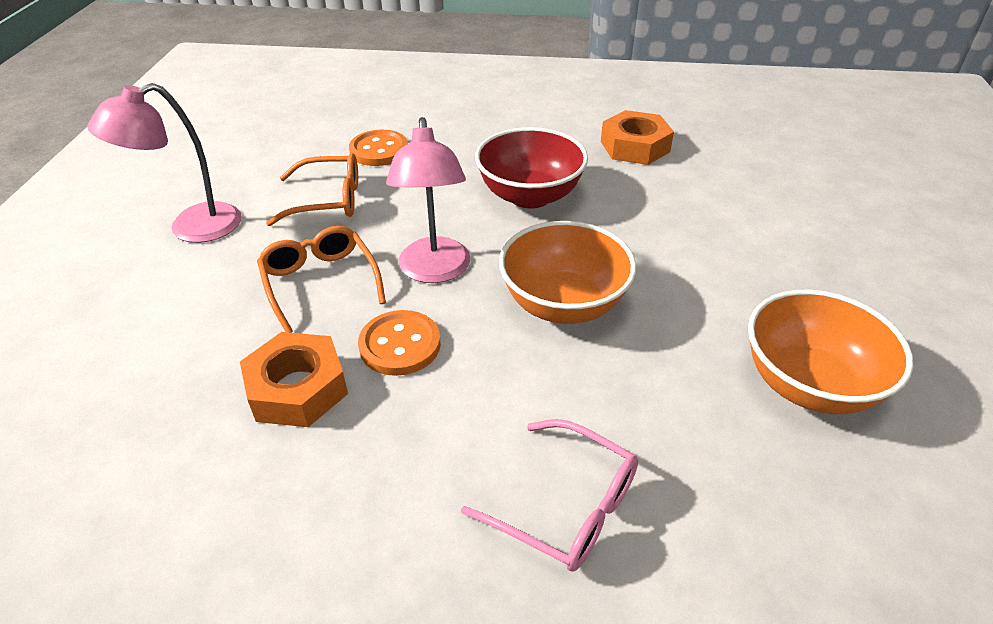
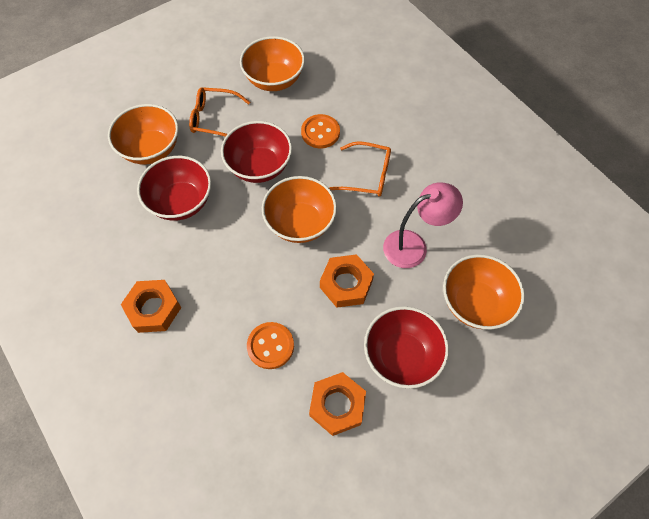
orange bowl: [499,221,636,324] [748,290,914,414] = 2 -> [108,104,178,165] [240,36,305,91] [262,176,337,243] [443,254,525,330] = 4
orange nut: [240,332,348,427] [601,110,674,165] = 2 -> [121,280,181,333] [309,372,366,436] [320,254,374,308] = 3
pink glasses: [461,419,638,572] = 1 -> none = 0
pink lamp: [87,83,242,243] [386,117,470,283] = 2 -> [383,183,463,268] = 1
red bowl: [475,127,588,209] = 1 -> [137,156,211,221] [221,121,292,183] [364,306,449,389] = 3

